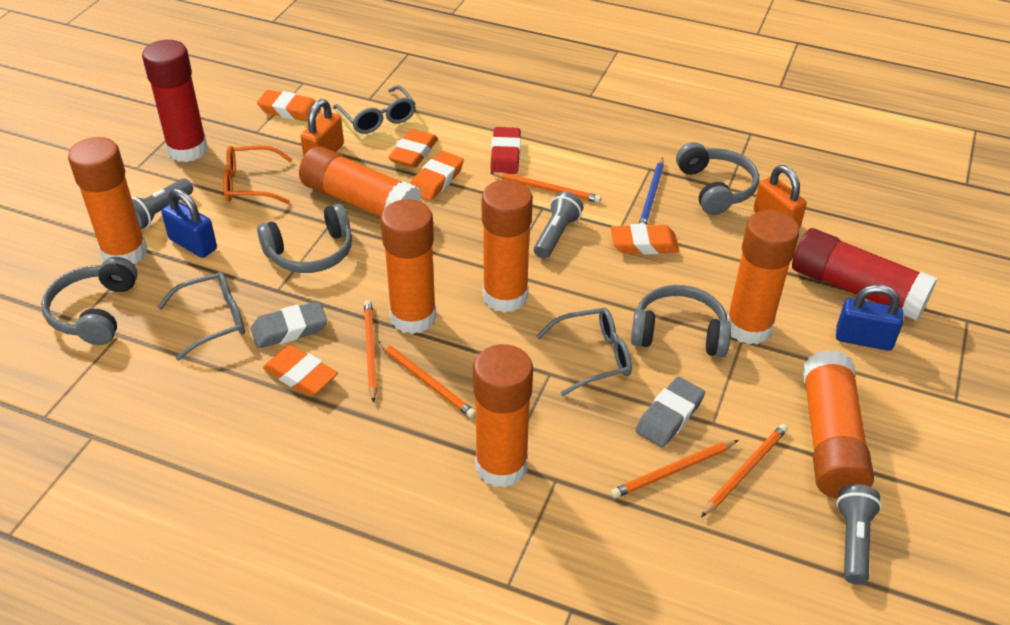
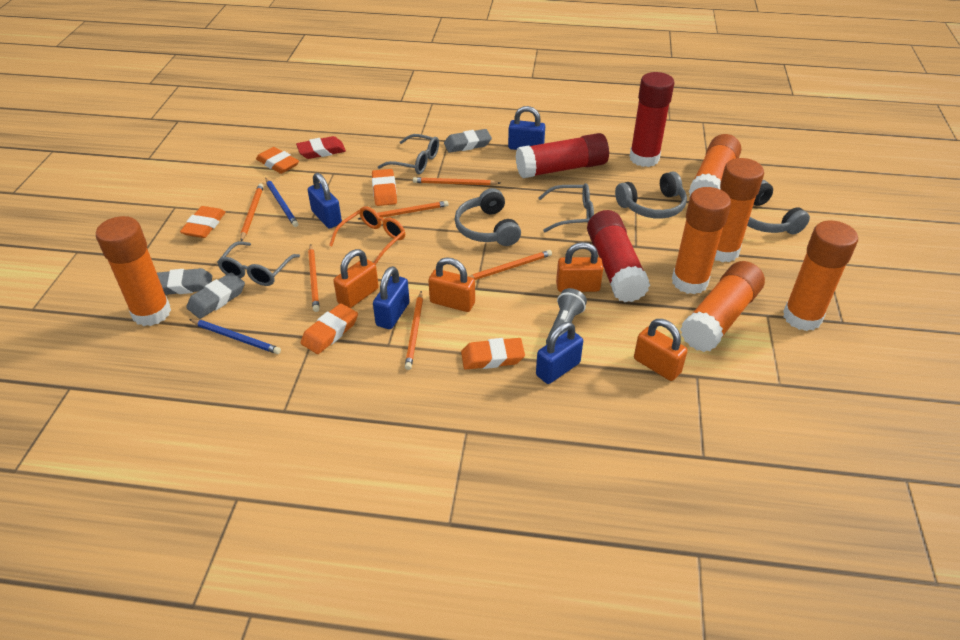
blue padlock: [161,188,217,258] [836,284,903,351] = 2 -> [308,173,342,229] [373,266,410,329] [508,106,545,150] [536,322,583,384] = 4
blue pencil: [639,157,664,225] = 1 -> [189,319,281,354] [266,178,298,227] = 2
grey eraser: [251,301,327,348] [635,377,705,448] = 2 -> [157,268,212,295] [186,273,245,319] [444,129,492,153] = 3
grey flashlight: [131,178,193,229] [534,192,583,259] [836,484,882,585] = 3 -> [546,288,587,344] = 1
grey headphones: [41,257,138,345] [257,204,352,273] [631,285,731,357] [676,142,759,215] = 4 -> [455,188,521,246] [615,171,687,219] [747,180,810,235] = 3
orange glue stick: [68,137,147,264] [299,146,421,217] [380,199,437,334] [473,344,533,488] [482,179,533,313] [727,210,800,345] [802,350,874,499] = 7 -> [96,216,171,326] [672,187,731,294] [680,261,765,352] [689,134,741,197] [714,158,764,262] [783,220,858,331] = 6
orange padlock: [301,99,344,157] [754,165,807,230] = 2 -> [334,249,379,308] [428,257,475,312] [556,242,603,292] [634,319,687,381] = 4
orange pencil: [364,300,377,403] [378,341,476,418] [491,172,601,203] [611,440,739,498] [701,424,788,517] = 5 -> [240,183,264,241] [308,244,320,312] [358,201,449,220] [405,291,423,370] [413,177,500,185] [469,250,552,280] = 6
red glue stick: [142,40,208,162] [792,228,937,321] = 2 -> [516,133,609,178] [587,210,650,302] [629,72,674,167] = 3

